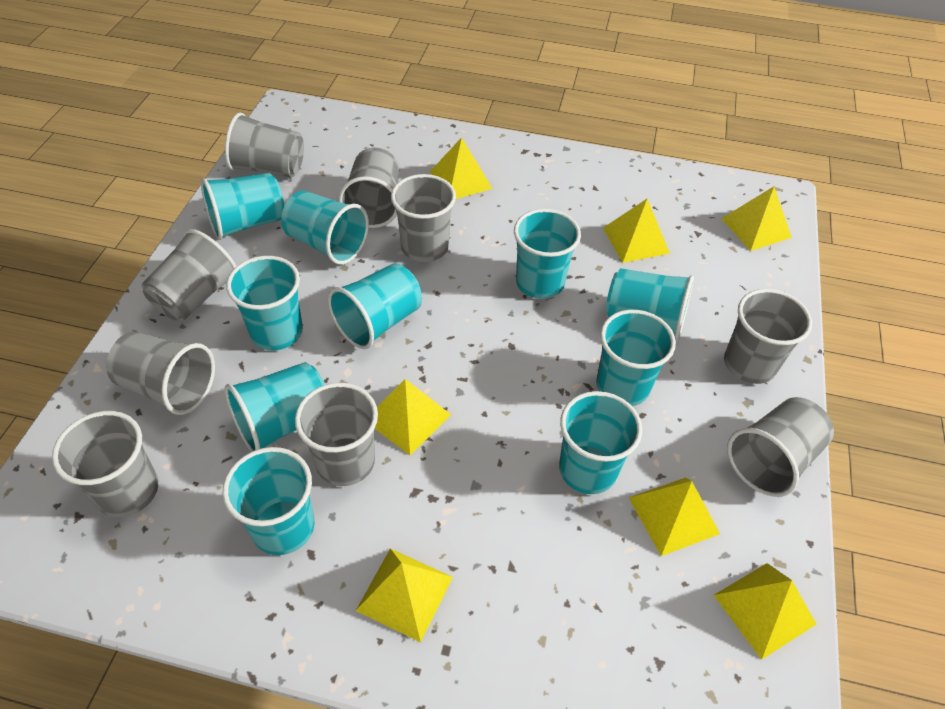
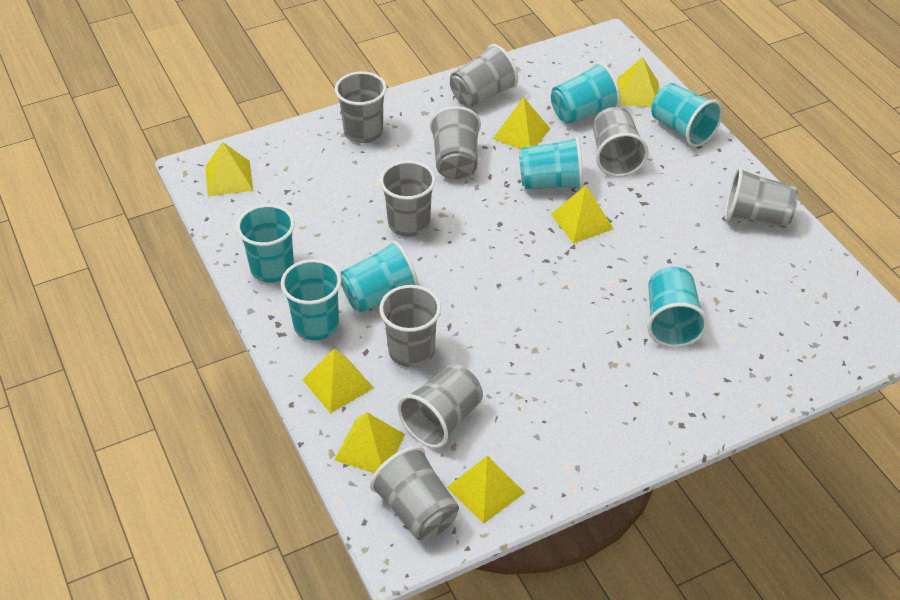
turquoise cup: [201,173,284,240] [223,447,315,555] [224,362,325,452] [226,256,303,350] [281,191,369,265] [328,263,422,349] [514,209,581,299] [559,391,642,494] [596,310,676,406] [606,268,694,342] = 10 -> [236,204,295,283] [281,259,341,340] [341,240,419,313] [519,136,583,189] [551,62,621,124] [647,267,708,347] [651,83,723,147] = 7

